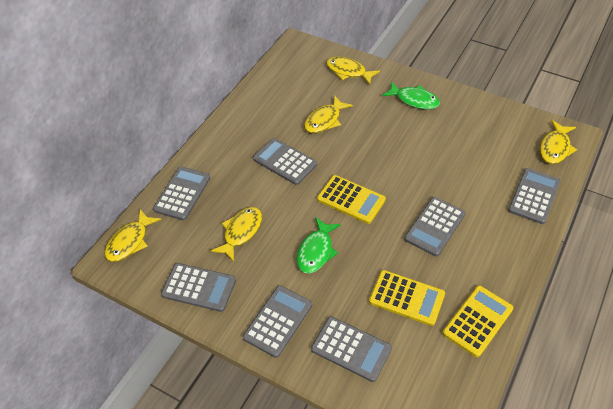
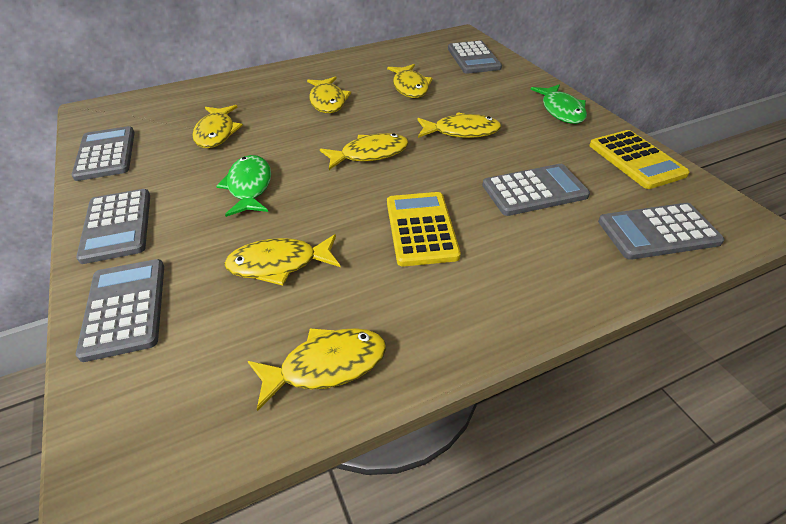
grey calculator: [153,167,210,221] [161,263,236,312] [243,286,312,358] [253,138,317,185] [311,316,392,382] [404,197,465,257] [508,168,561,224] = 7 -> [71,126,135,181] [76,189,150,264] [76,259,164,362] [448,41,502,74] [482,164,590,216] [598,203,724,260] = 6
yellow calculator: [317,175,386,224] [369,270,445,326] [442,285,513,357] = 3 -> [387,192,461,267] [590,130,690,189] = 2
yellow fish: [105,209,161,262] [211,207,262,262] [304,96,353,133] [326,57,380,85] [540,120,577,164] = 5 -> [193,105,243,148] [224,234,340,285] [248,328,386,411] [307,76,351,113] [320,133,409,170] [387,64,433,98] [417,112,501,138] = 7

